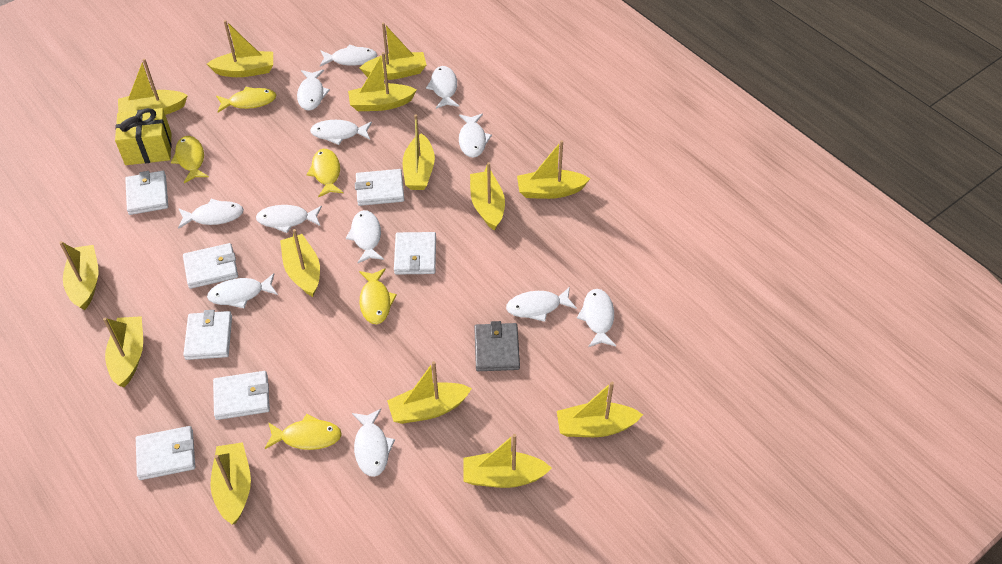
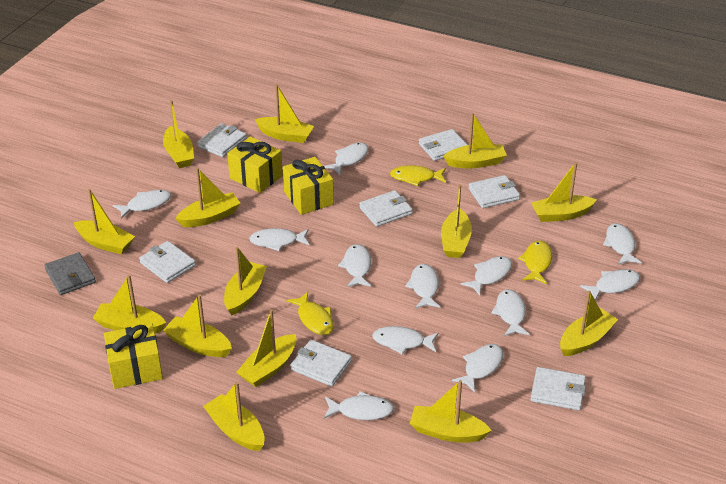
yellow fish: [171,136,209,183] [216,87,276,112] [264,414,342,450] [307,149,343,197] [359,268,397,324] = 5 -> [286,292,334,335] [390,165,446,186] [518,241,552,284] = 3
yellow gift: [115,108,172,165] = 1 -> [104,324,163,389] [227,136,283,193] [283,157,334,215] = 3

